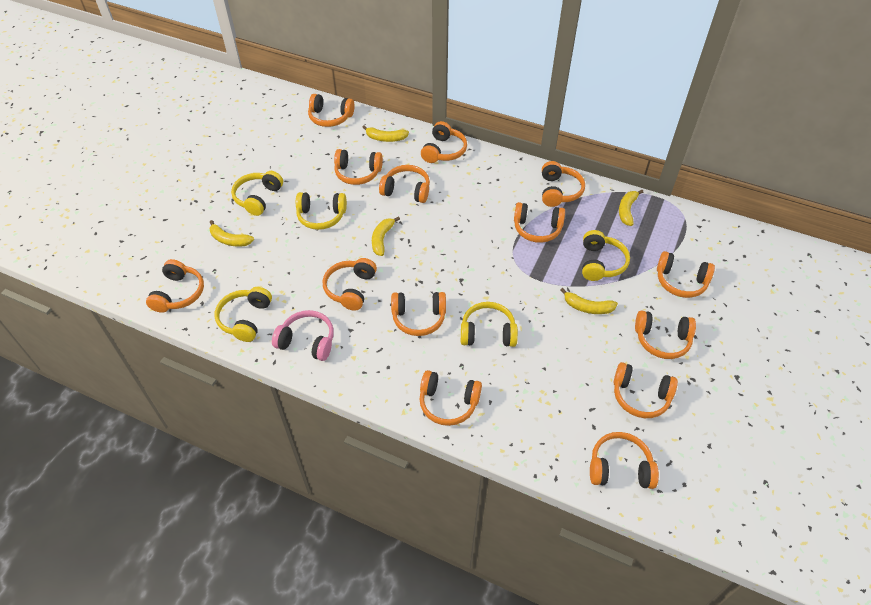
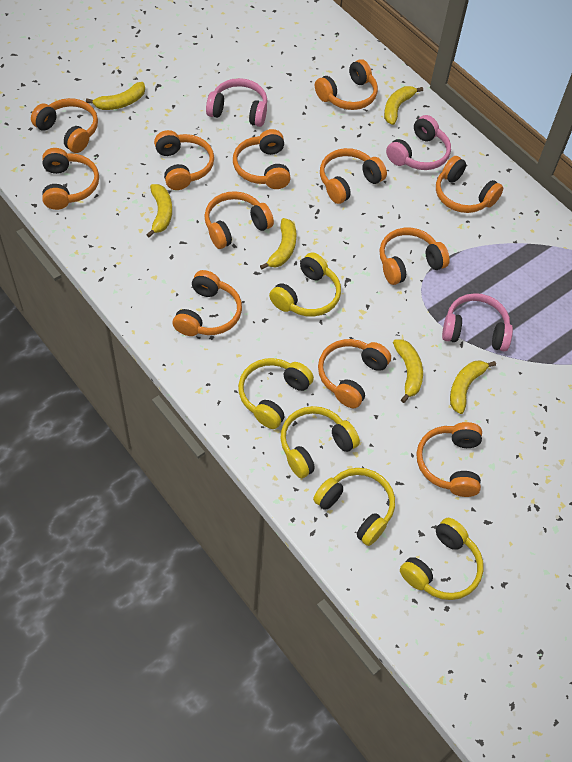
orange headphones: [146,259,204,313] [308,94,354,127] [323,258,377,311] [334,149,383,185] [379,165,430,203] [391,292,446,336] [419,370,482,426] [421,121,467,163] [514,202,565,243] [542,161,585,207] [590,432,659,489] [614,362,678,418] [635,311,696,359] [657,251,715,298] = 14 -> [31,98,98,153] [42,148,99,210] [154,130,214,190] [173,270,242,336] [204,191,274,249] [233,129,291,189] [315,59,378,110] [318,339,391,408] [320,148,387,204] [380,228,450,285] [417,422,482,497] [436,156,503,213] = 12
pink headphones: [272,310,334,361] = 1 -> [206,78,267,127] [386,115,451,170] [442,293,513,352] = 3
yellow banana: [209,220,254,246] [362,125,409,142] [372,216,400,256] [561,288,618,314] [619,190,643,226] = 5 -> [86,82,145,110] [146,184,172,237] [260,218,297,270] [384,86,423,125] [393,339,423,403] [450,360,496,414] = 6

